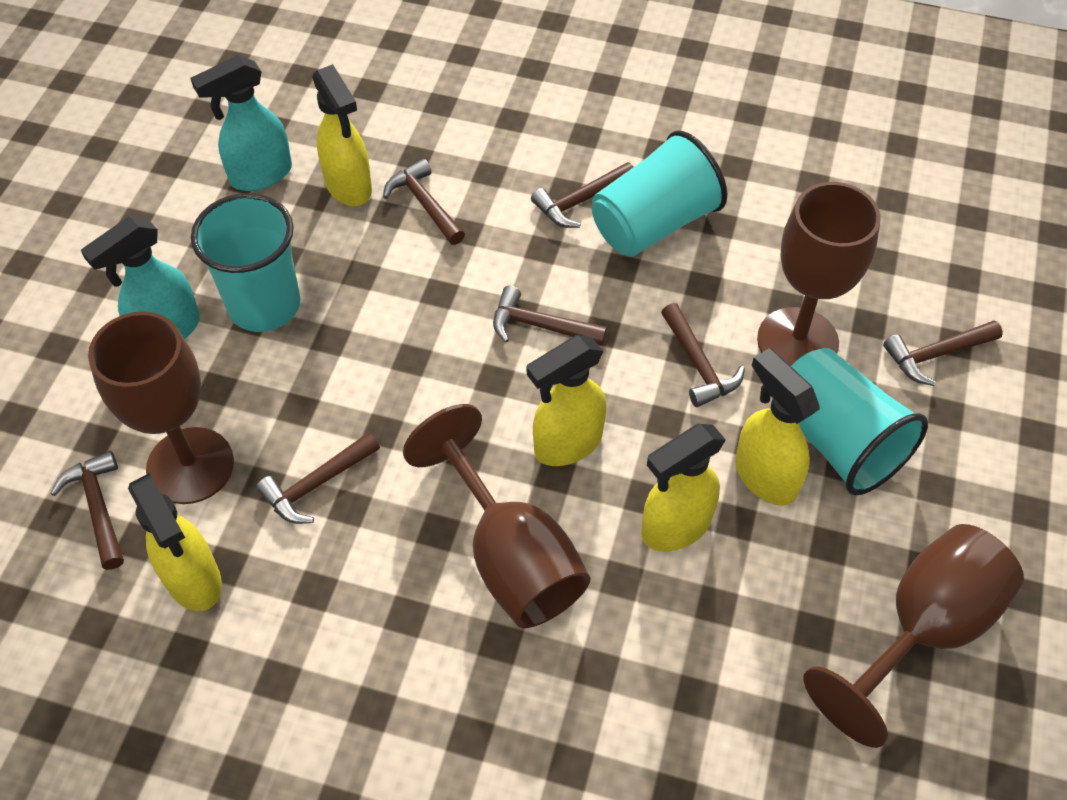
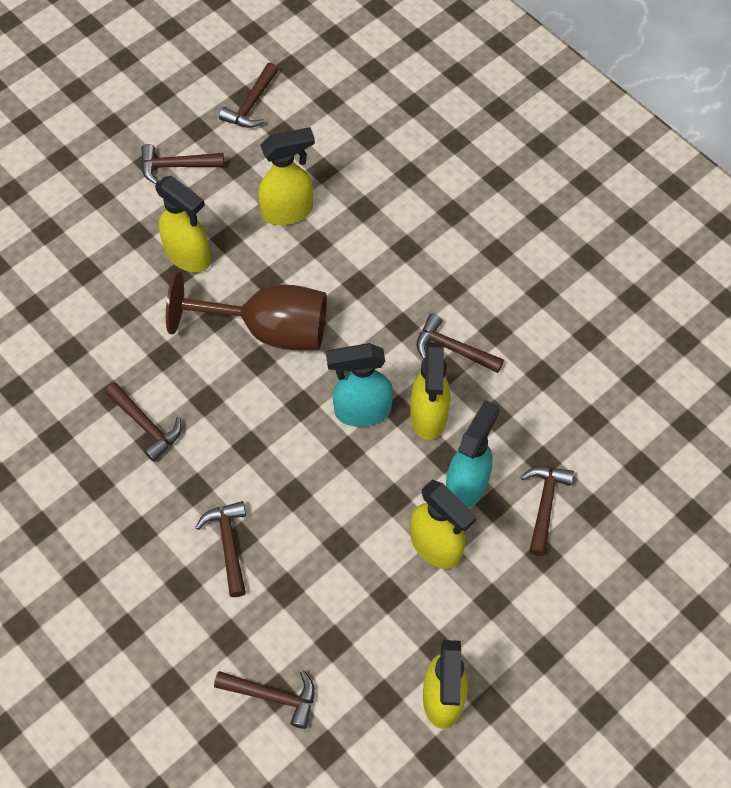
brown goblet: [88,311,234,504] [403,404,590,628] [757,182,881,366] [804,524,1024,748] = 4 -> [166,271,327,350] = 1
turquoise cup: [191,193,300,332] [592,131,727,257] [791,348,928,495] = 3 -> none = 0

